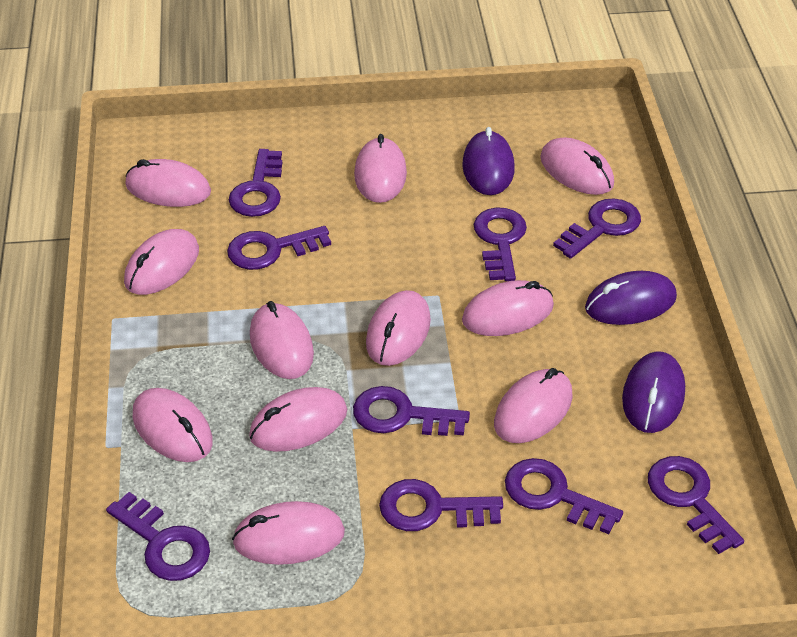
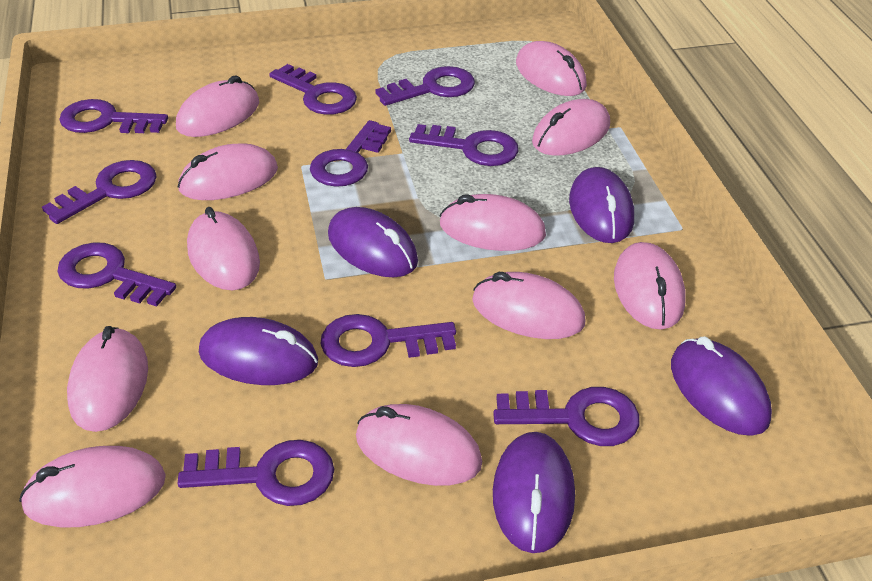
purple key: [106,492,210,581] [227,226,331,270] [229,149,282,217] [353,386,470,436] [379,479,503,531] [474,207,527,281] [505,458,623,534] [553,198,641,259] [648,456,744,554] = 9 -> [42,160,157,224] [57,242,176,306] [59,99,168,133] [177,440,334,506] [269,64,357,115] [310,120,391,187] [320,314,456,367] [375,66,475,106] [409,124,518,166] [493,387,640,446] = 10
purple mouse: [462,127,515,195] [585,271,677,325] [622,351,685,433] = 3 -> [199,317,318,385] [328,207,418,277] [493,432,575,553] [569,167,634,243] [671,336,772,436] = 5

